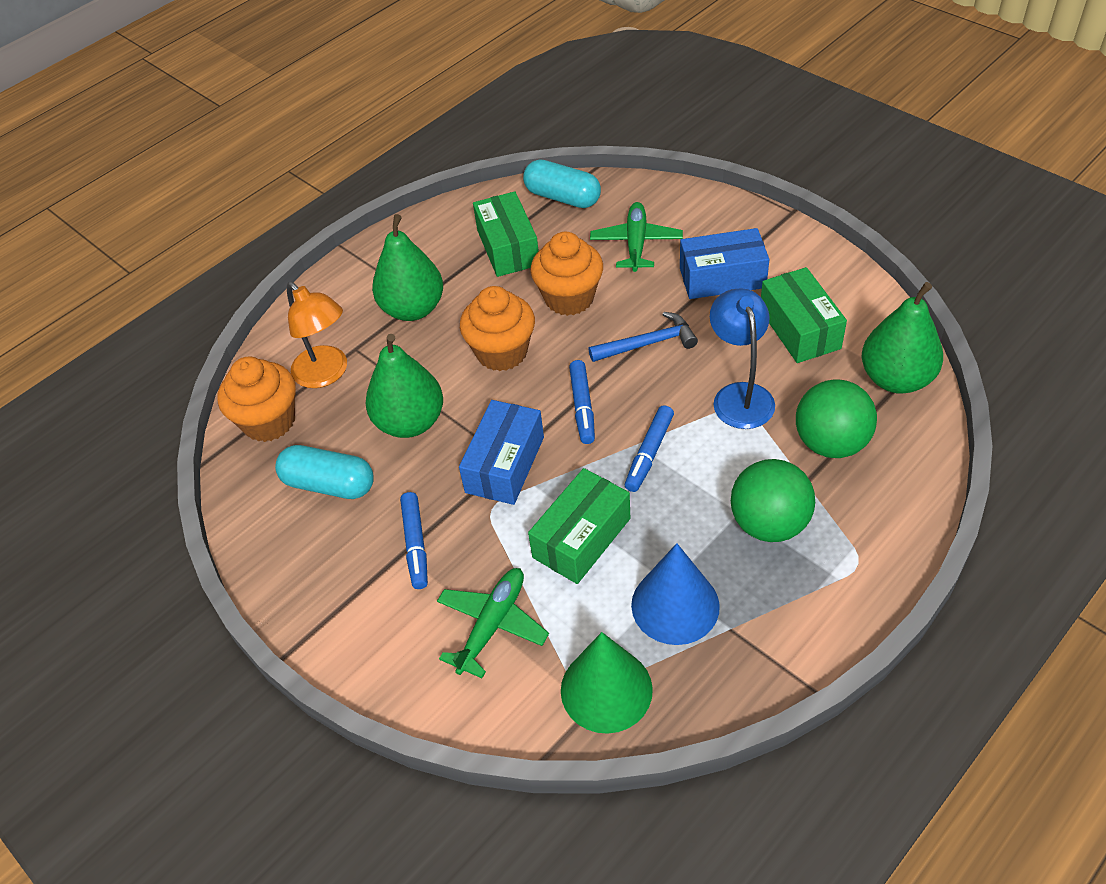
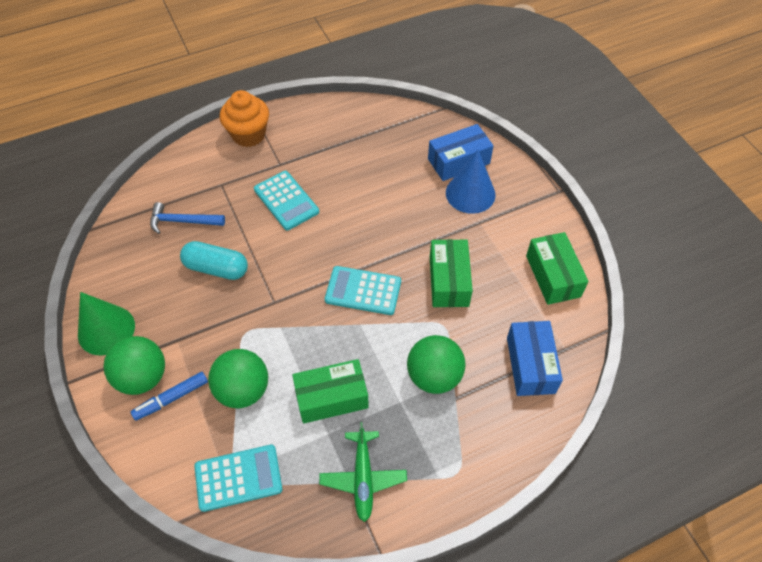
blue lamp: [710,288,775,429] = 1 -> none = 0
blue marker: [400,492,428,589] [569,360,595,444] [625,405,674,492] = 3 -> [131,372,208,421] = 1
green ball: [731,459,815,542] [796,379,877,458] = 2 -> [103,336,165,395] [208,349,268,408] [407,335,466,394] = 3
green pear: [365,334,443,438] [372,214,443,321] [862,282,943,394] = 3 -> none = 0
green plane: [437,568,549,678] [590,202,683,272] = 2 -> [319,422,407,522] = 1
orange cupcake: [217,357,296,442] [460,286,535,371] [531,232,603,316] = 3 -> [220,90,269,147] = 1
orange lamp: [287,282,347,388] = 1 -> none = 0
turquoise calculator: none = 0 -> [194,444,282,512] [254,171,319,230] [325,266,401,315] = 3
turquoise capsule: [275,445,374,499] [523,159,601,208] = 2 -> [180,241,248,280] = 1

